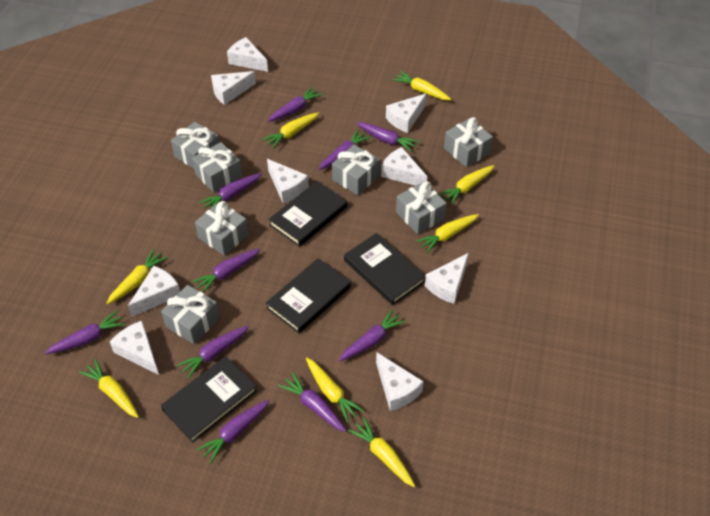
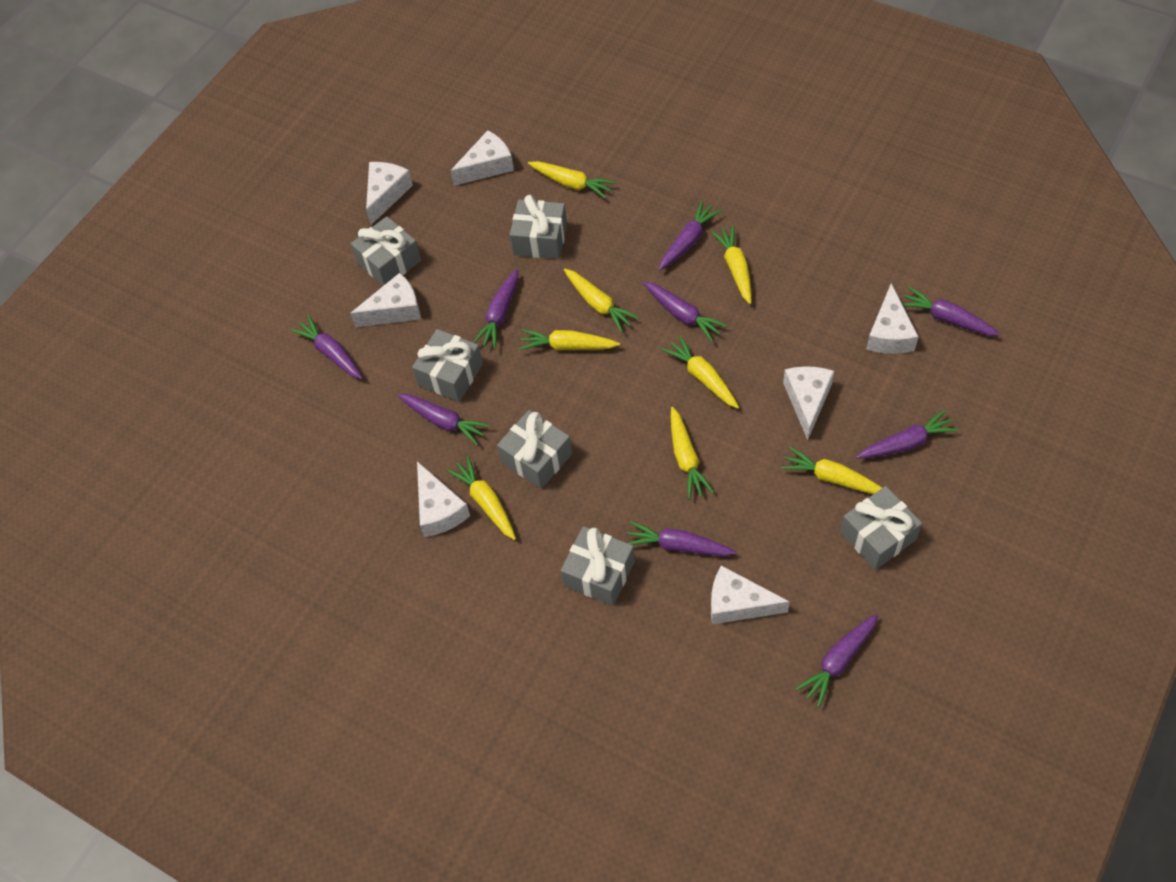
black book: [161,356,257,443] [266,258,351,333] [269,181,347,247] [344,233,426,305] = 4 -> none = 0
grey gift: [161,285,220,344] [171,122,220,169] [192,142,242,193] [195,201,249,256] [332,145,380,195] [396,181,447,234] [444,117,493,167] = 7 -> [351,216,421,286] [412,329,483,402] [497,410,572,489] [510,195,567,259] [561,526,635,606] [840,486,922,570] = 6
purple carrot: [45,311,125,354] [176,326,249,379] [192,249,260,293] [196,400,270,464] [199,173,262,209] [268,87,323,122] [278,373,346,432] [318,129,371,170] [339,309,406,361] [356,122,419,152] = 10 -> [290,315,363,380] [398,394,490,445] [473,269,518,350] [627,521,736,556] [643,282,728,342] [659,201,722,271] [796,614,878,707] [856,410,959,459] [902,287,1000,336] = 9
white cheese: [110,321,159,375] [128,266,180,317] [211,71,256,105] [227,37,268,72] [267,159,309,203] [376,352,424,411] [381,147,427,186] [386,94,427,133] [425,253,469,304] = 9 -> [350,273,421,327] [366,162,413,225] [417,462,470,537] [451,130,514,186] [711,565,790,624] [783,366,834,440] [866,283,919,354] = 7

